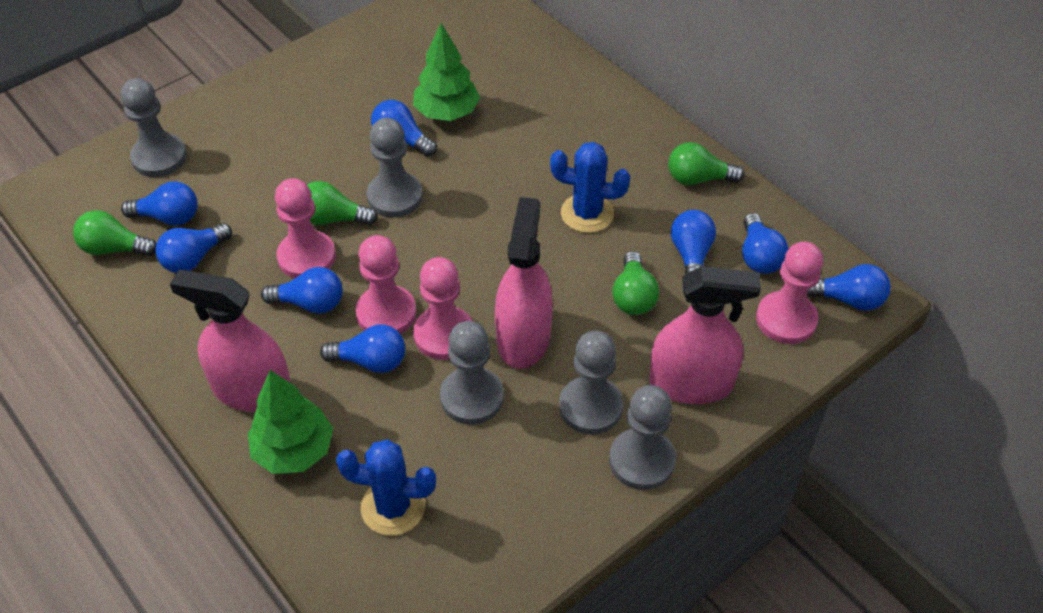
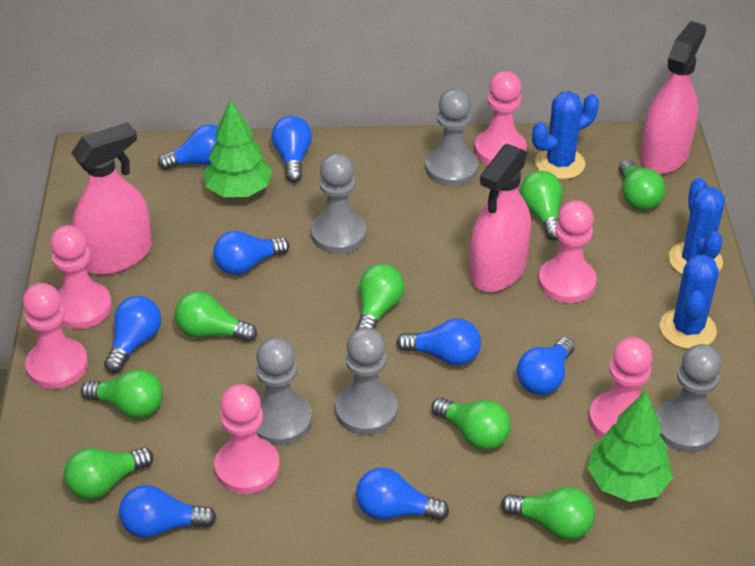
blue cactus: [336,439,436,535] [550,142,630,233] = 2 -> [532,91,599,179] [660,254,719,349] [668,178,725,274] = 3
green light bulb: [73,210,156,256] [307,181,378,225] [612,251,659,315] [668,142,744,185] = 4 -> [64,447,154,499] [81,369,163,418] [175,291,257,342] [355,264,404,331] [432,397,511,450] [501,487,595,540] [520,171,563,240] [619,160,665,210] = 8
pink pawn: [275,178,336,278] [355,235,416,334] [413,257,472,360] [756,242,823,344] = 4 -> [23,283,88,389] [50,225,112,329] [214,384,280,494] [474,71,527,165] [538,200,597,303] [589,337,652,439] = 6

